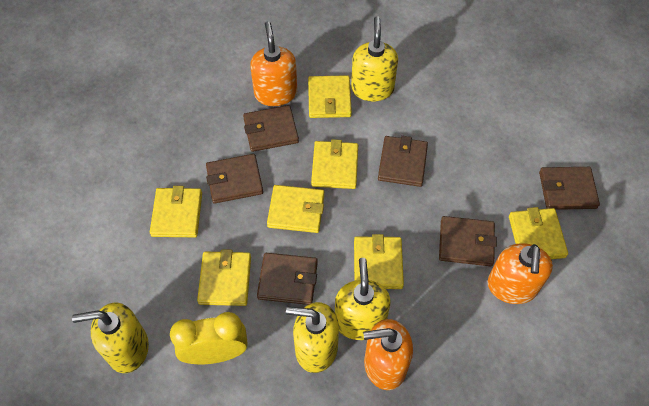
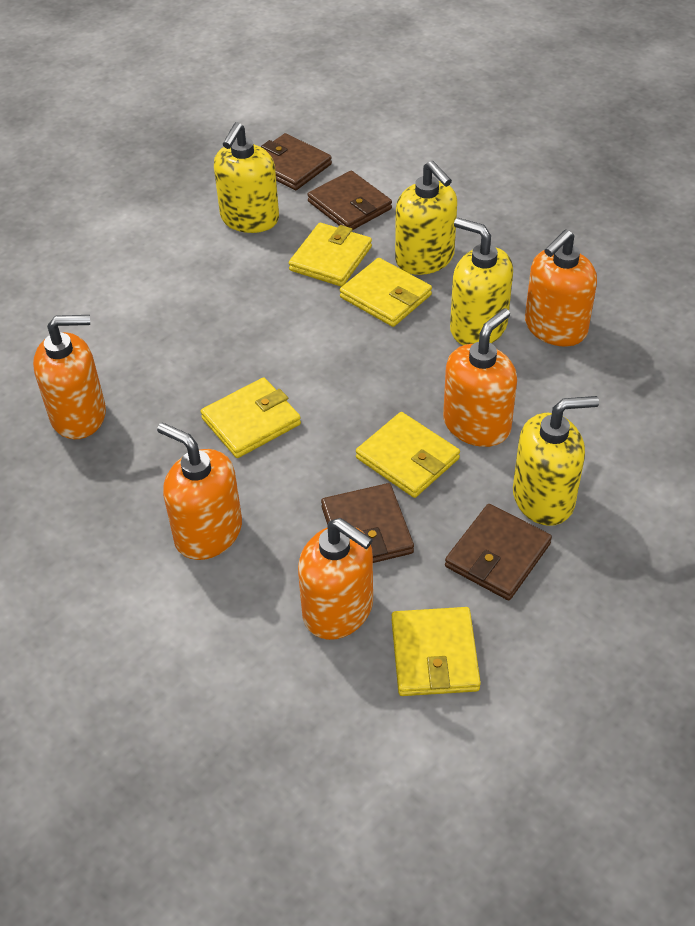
brown wallet: [206,154,263,204] [243,105,299,152] [257,253,318,305] [378,136,428,187] [439,216,497,266] [539,167,600,210] = 6 -> [261,133,332,190] [307,171,392,230] [321,483,414,563] [445,504,552,600] = 4
orange soap dispenser: [250,21,297,106] [363,319,413,390] [488,243,553,304] = 3 -> [33,315,106,439] [157,423,242,560] [298,518,373,640] [443,308,517,447] [525,229,597,346] = 5
yellow clock: [170,312,248,364] = 1 -> none = 0
yellow wallet: [150,186,202,237] [197,249,251,306] [267,185,324,233] [308,75,352,118] [311,139,358,189] [354,234,404,289] [509,207,568,259] = 7 -> [200,377,301,458] [289,223,372,287] [340,258,432,327] [356,412,460,498] [392,607,481,696] = 5

